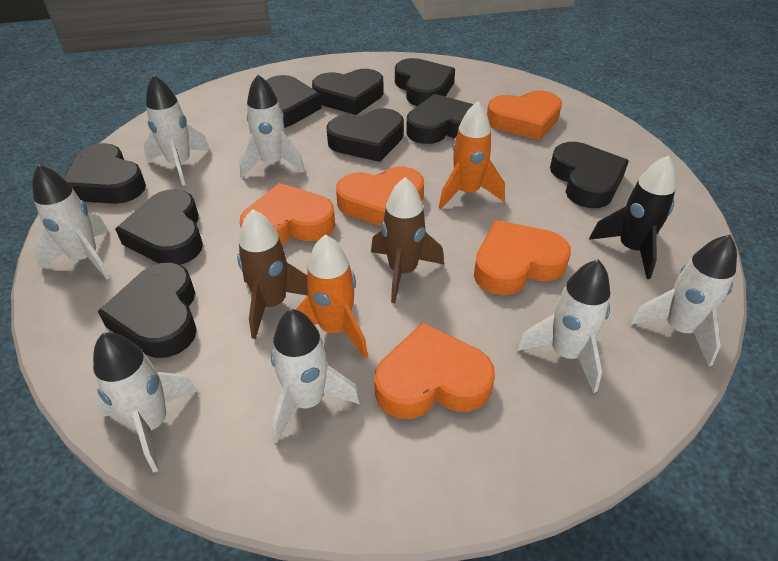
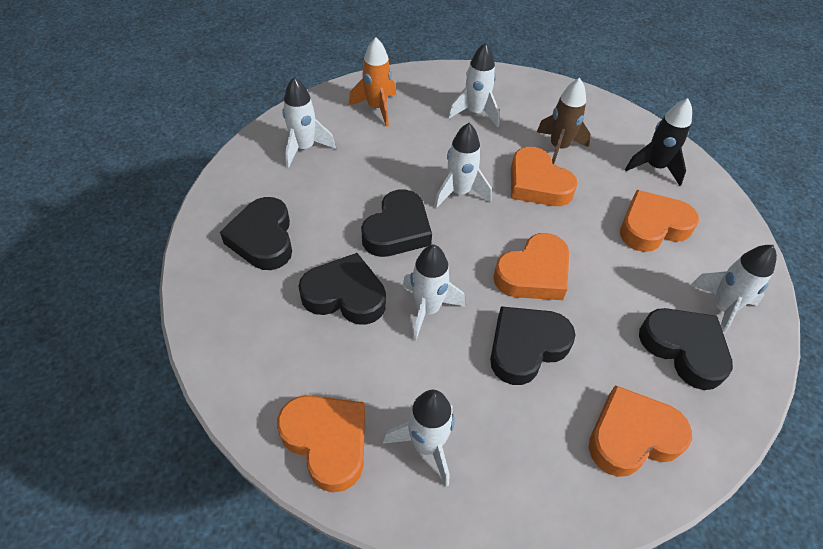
black heart: [63,143,146,204] [98,263,197,358] [115,189,203,265] [266,75,322,128] [312,69,383,115] [326,108,404,162] [395,58,455,106] [406,94,473,144] [550,142,629,208] = 9 -> [220,197,292,270] [298,253,386,325] [361,189,432,257] [490,306,576,385] [639,308,733,390] = 5
brown rocket: [237,209,308,339] [371,177,444,303] = 2 -> [537,78,591,164] = 1
orange rocket: [296,235,368,358] [439,102,505,209] = 2 -> [348,37,396,127] = 1
white rocket: [32,164,111,279] [93,333,198,473] [143,75,210,186] [239,74,305,178] [271,309,360,443] [516,260,610,393] [629,235,737,366] = 7 -> [282,77,336,168] [383,390,455,487] [403,244,465,341] [434,123,492,208] [448,43,500,127] [690,245,777,334] = 6

